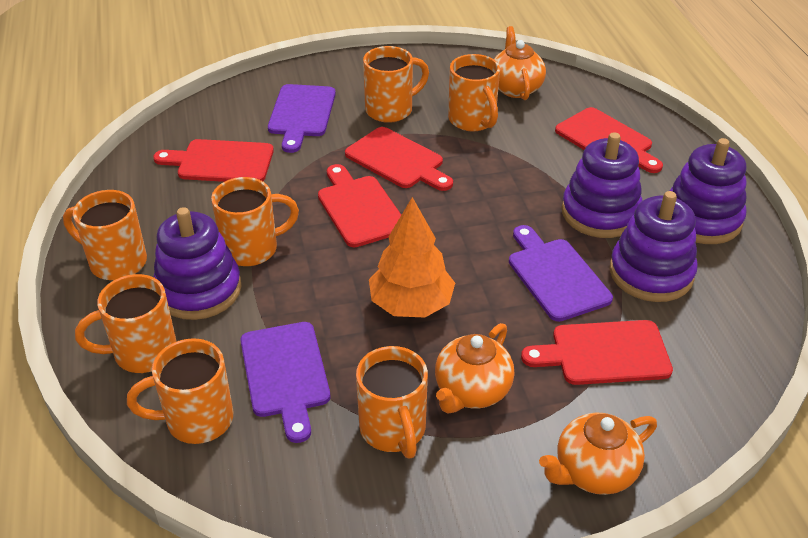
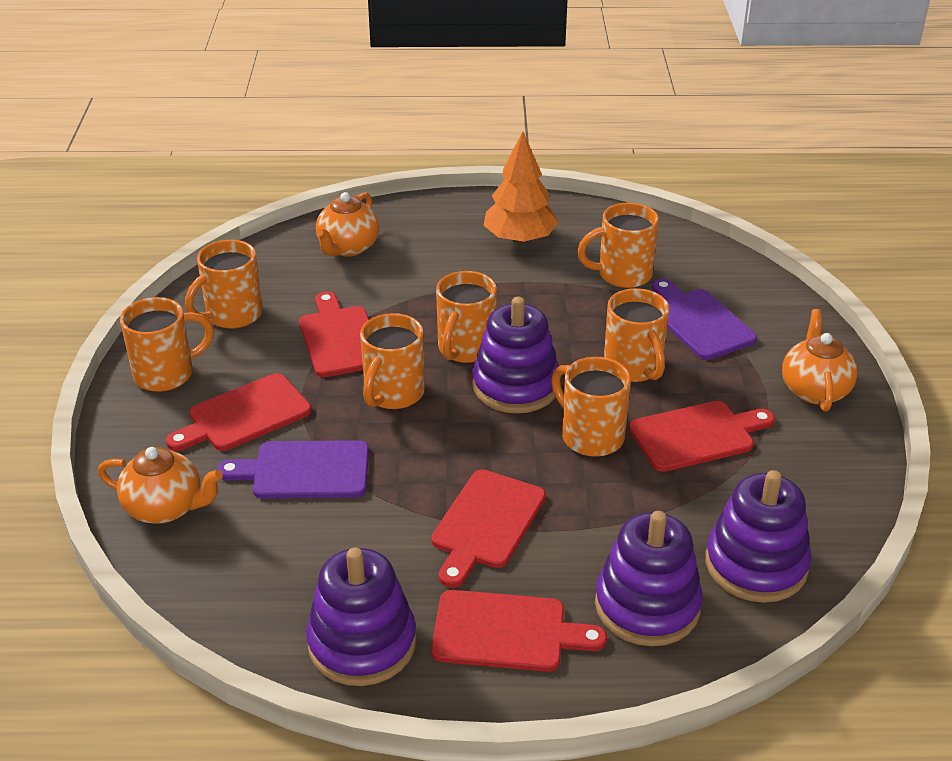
purple cutting board: [240,322,330,443] [268,84,336,153] [509,225,613,322] = 3 -> [217,440,369,499] [652,279,757,360] = 2

